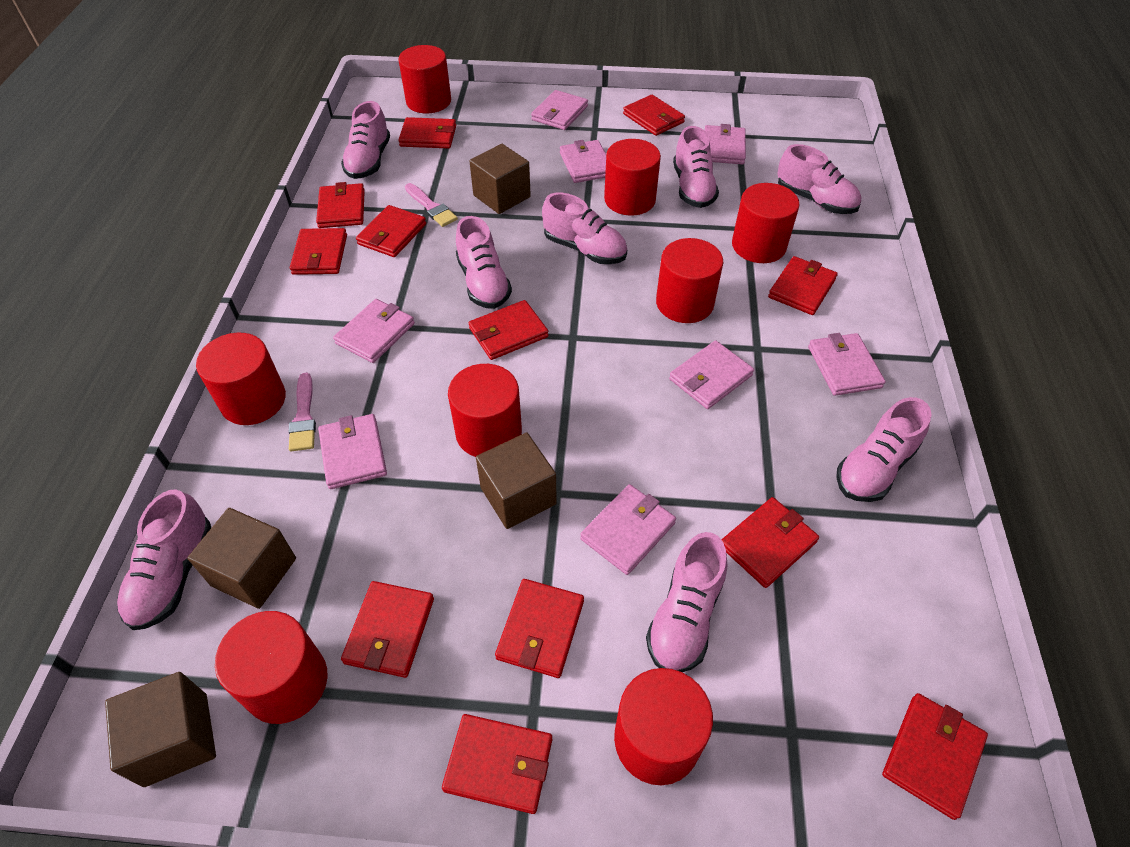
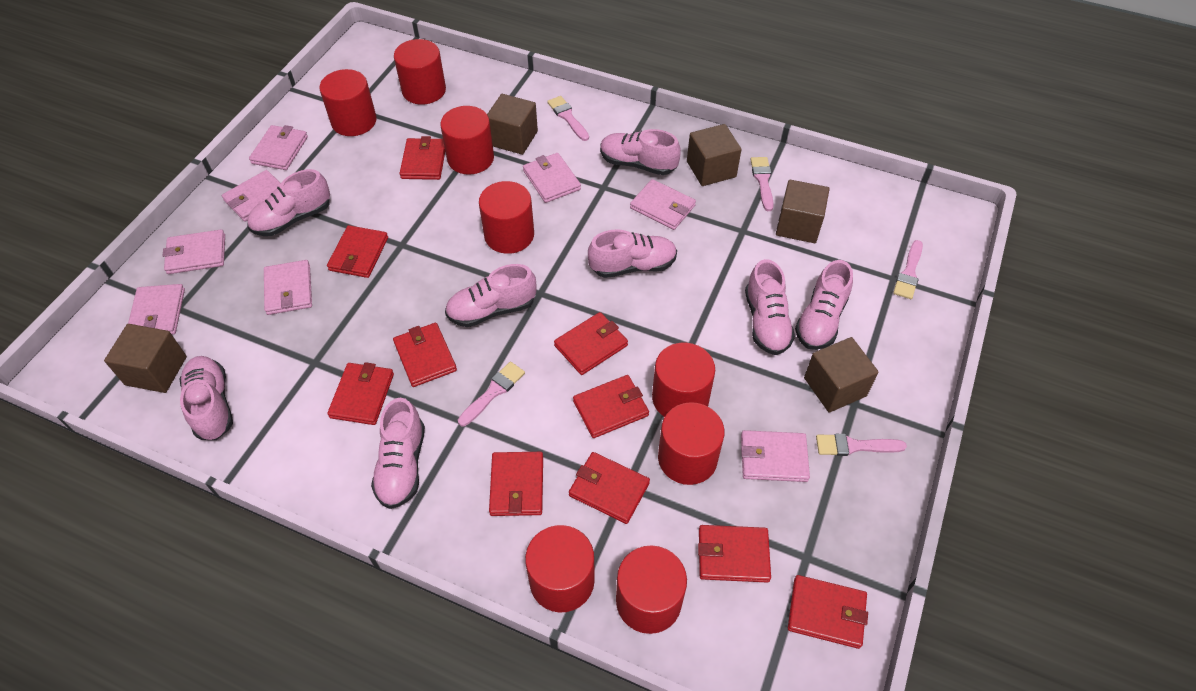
brown cube: [105,672,216,787] [187,508,296,609] [469,144,531,214] [476,432,557,529] = 4 -> [104,324,187,393] [487,94,538,155] [687,124,742,186] [776,180,830,243] [804,337,879,413] = 5
pink brush: [289,373,316,451] [405,183,458,227] = 2 -> [458,362,525,426] [547,96,589,141] [750,157,774,211] [816,434,907,456] [893,240,923,299] = 5
red wallet: [290,228,347,275] [316,182,365,228] [341,581,434,678] [356,205,426,257] [398,117,456,148] [442,714,552,814] [469,300,548,360] [495,579,584,678] [623,95,685,136] [721,497,819,588] [768,256,838,315] [882,693,988,820] = 12 -> [327,225,388,278] [327,362,394,425] [393,323,457,387] [399,136,445,180] [489,452,543,516] [554,312,628,375] [569,452,650,524] [573,375,649,438] [698,525,771,583] [788,575,868,649] = 10

